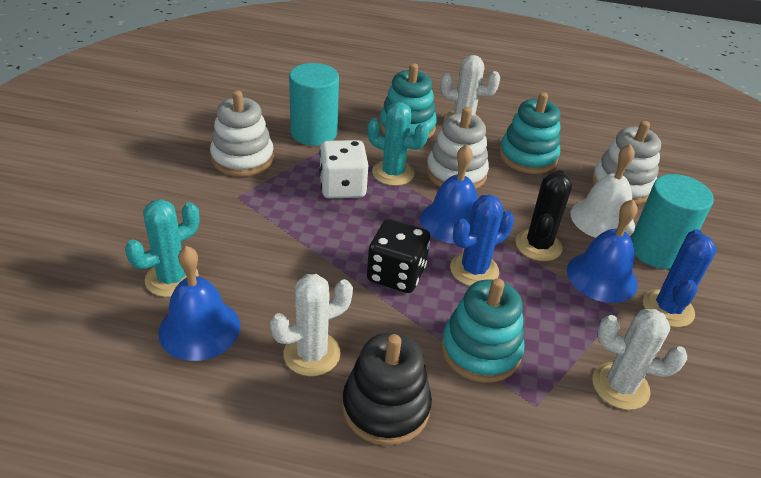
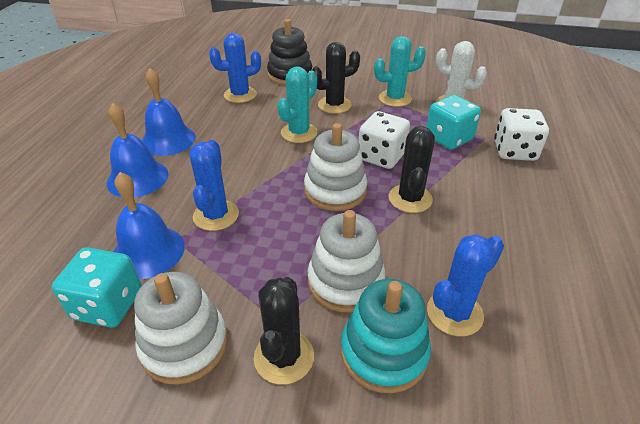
black cactus: [515,170,572,261] = 1 -> [254,277,314,385] [312,42,360,114] [389,125,435,213] = 3
black dice: [367,219,430,293] = 1 -> none = 0
blue cactus: [450,194,514,286] [643,229,717,327] = 2 -> [189,140,239,231] [209,33,261,103] [427,234,504,336] = 3
turquoise cylinder: [289,63,339,146] [631,174,714,269] = 2 -> none = 0
turquoise dice: none = 0 -> [52,247,142,328] [426,95,481,150] = 2
turquoise stacking toy: [380,63,437,139] [441,278,525,383] [499,92,560,174] = 3 -> [341,279,431,393] = 1
white bell: [571,144,635,238] = 1 -> none = 0
white cactus: [270,274,353,376] [440,55,500,120] [592,309,687,410] = 3 -> [436,41,487,102] = 1
white dice: [319,140,368,199] = 1 -> [359,111,410,169] [494,108,549,161] = 2

